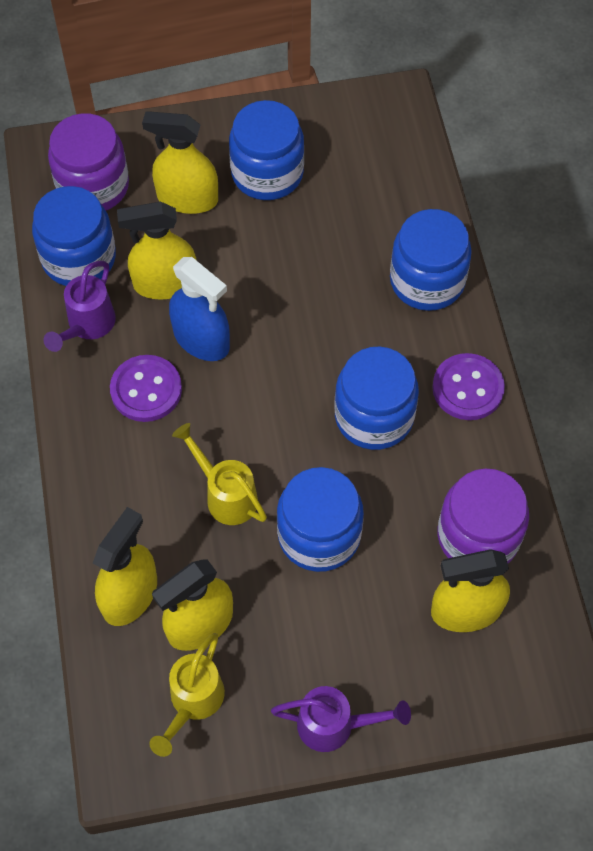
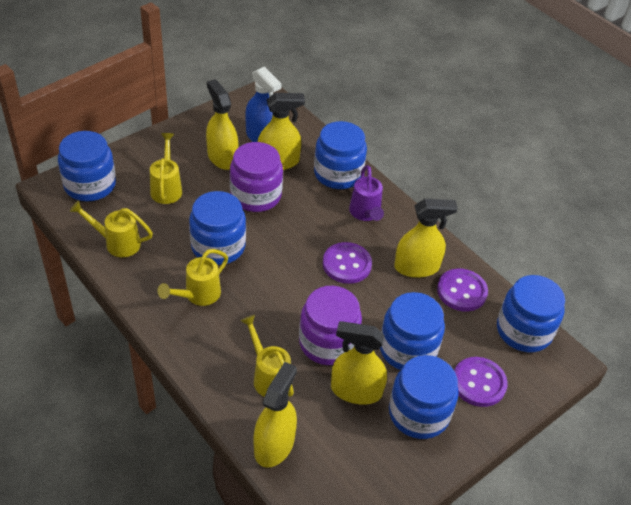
blue jar: [32,186,116,286] [229,100,304,200] [277,467,364,572] [334,346,419,450] [390,209,472,311] = 5 -> [58,131,116,201] [189,191,246,265] [314,121,367,189] [380,292,445,370] [389,355,459,439] [497,275,565,352] = 6
purple button: [110,355,182,422] [432,353,505,420] = 2 -> [322,242,372,284] [437,269,488,311] [454,357,508,407] = 3
purple watering can: [44,261,116,352] [271,686,411,752] = 2 -> [349,165,384,221] = 1
yellow watering can: [150,633,225,757] [172,423,267,525] = 2 -> [70,200,153,257] [150,133,182,204] [157,249,228,306] [240,315,294,397] = 4

